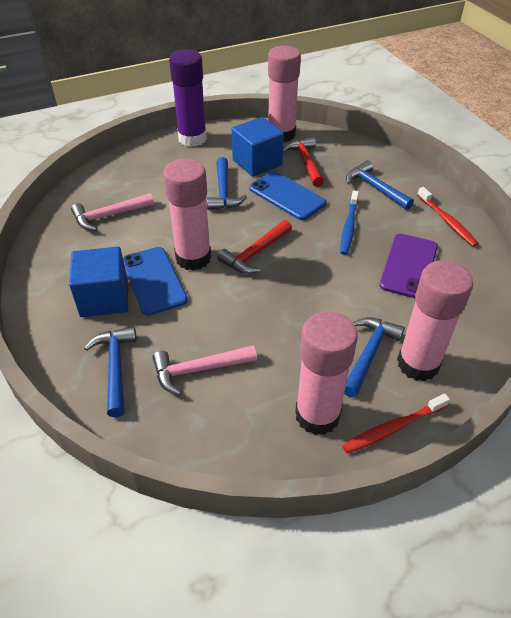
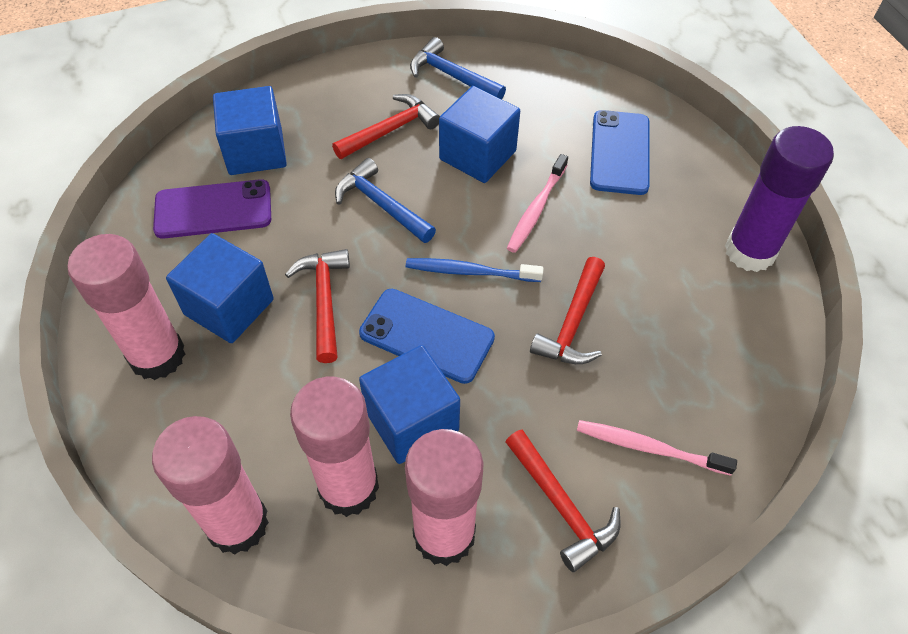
blue cube: [69,247,128,317] [232,117,284,177] = 2 -> [166,233,274,343] [213,86,287,175] [359,345,460,464] [439,86,520,183] = 4
blue hammer: [84,326,137,417] [207,157,247,210] [344,317,405,398] [346,160,414,210] = 4 -> [335,158,436,243] [410,37,506,99] = 2
pink hammer: [71,193,154,231] [152,345,257,395] = 2 -> none = 0
pink toothbrush: none = 0 -> [507,154,568,253] [577,420,737,476] = 2
red hammer: [217,220,292,274] [283,137,324,187] = 2 -> [285,249,350,363] [332,94,440,159] [506,429,620,572] [530,257,605,364] = 4
red toothbrush: [342,394,450,454] [417,187,478,247] = 2 -> none = 0

